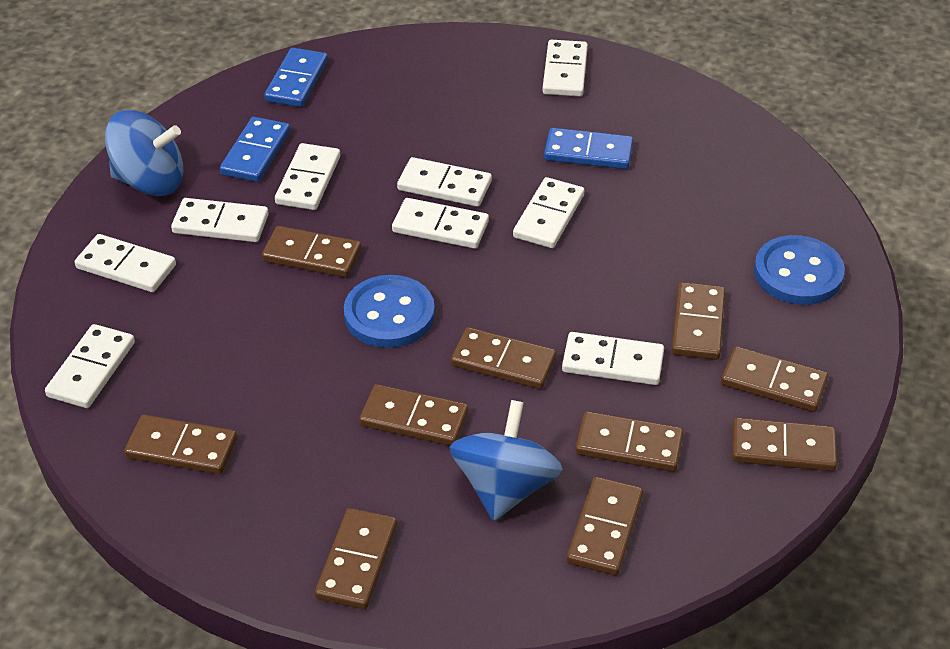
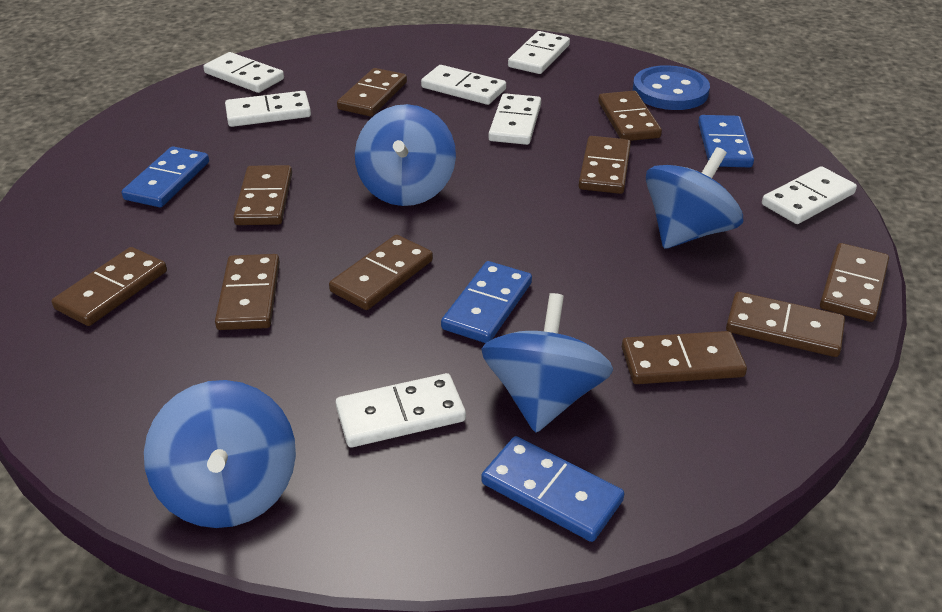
blue button: [344,275,435,348] [754,235,845,305] = 2 -> [633,65,710,110] = 1
blue domino: [220,117,290,182] [264,48,328,107] [544,128,633,169] = 3 -> [122,146,209,207] [441,261,532,343] [481,436,625,542] [698,115,754,167] = 4
blue spinning top: [105,110,183,196] [449,400,563,521] = 2 -> [144,380,296,528] [355,104,456,206] [481,293,613,433] [646,147,743,249] = 4
white domino: [45,324,135,408] [75,234,176,292] [171,198,269,242] [275,143,340,210] [392,198,489,249] [397,157,492,207] [513,177,584,248] [542,40,588,97] [562,332,664,385] = 9 -> [203,52,284,93] [225,91,311,127] [336,373,466,448] [421,65,506,105] [488,93,541,145] [508,31,570,74] [762,166,857,224] = 7

